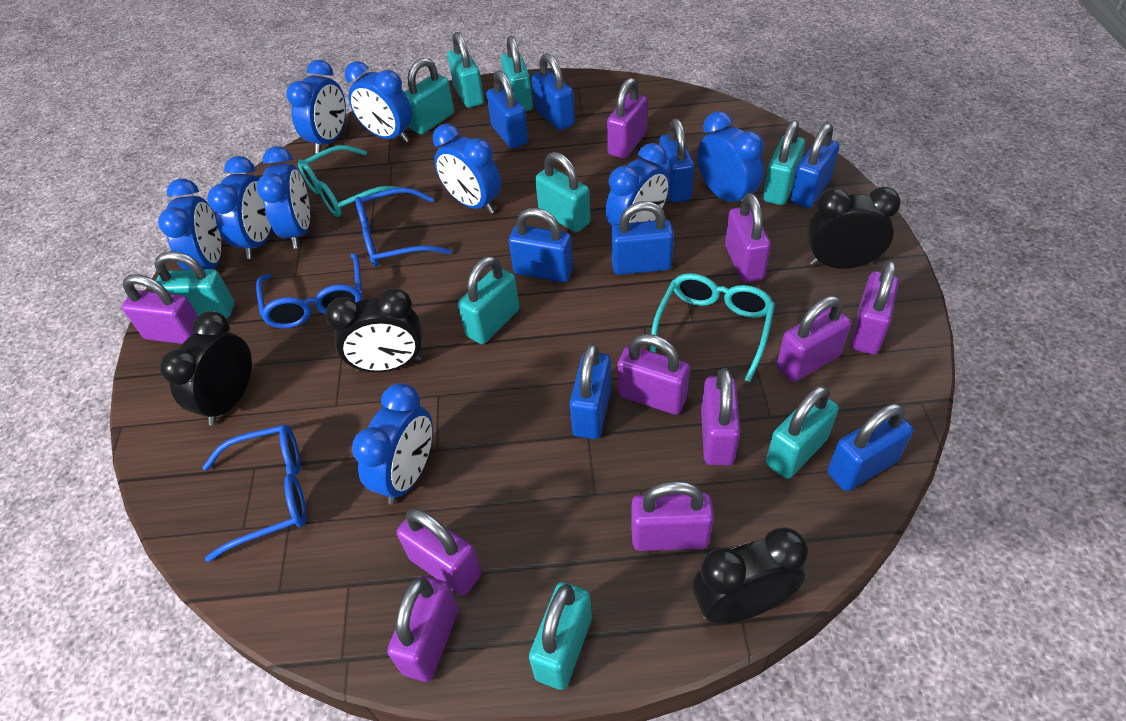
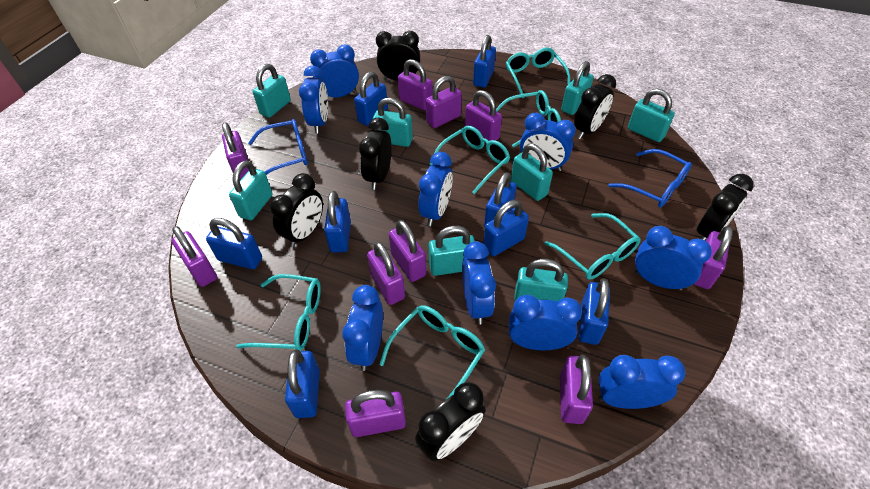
black clock: [160,311,252,425] [326,288,423,372] [693,527,808,624] [807,187,901,269] = 4 -> [270,173,323,248] [359,118,392,190] [376,31,420,80] [415,382,486,461] [574,74,616,139] [696,174,754,240] = 6
blue glasses: [203,424,306,562] [256,254,362,328] [355,187,452,267] = 3 -> [248,119,308,175] [608,149,692,208] = 2
turquoise glasses: [298,145,403,217] [650,273,775,382] = 2 -> [236,274,321,351] [379,305,485,399] [429,126,510,194] [496,90,561,148] [506,48,571,98] [544,213,641,280] = 6
turquoise padlock: [154,251,234,318] [404,58,454,134] [447,32,484,108] [458,256,520,344] [501,36,533,111] [529,582,592,690] [535,152,591,232] [763,120,805,205] [766,385,839,479] = 9 -> [229,160,273,220] [252,64,291,118] [373,98,413,147] [429,226,475,276] [511,144,553,201] [514,259,568,302] [561,61,594,115] [628,89,675,142] = 8

